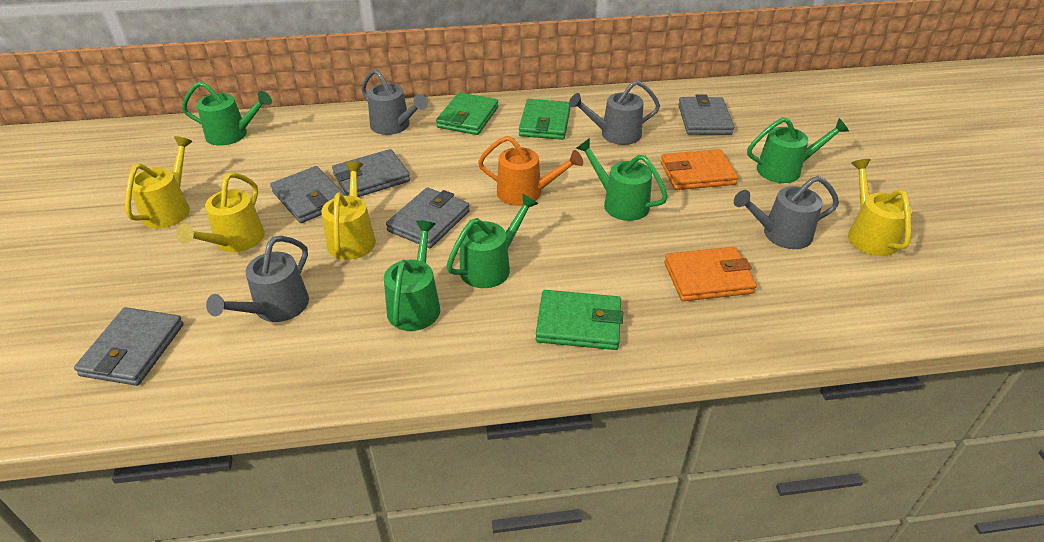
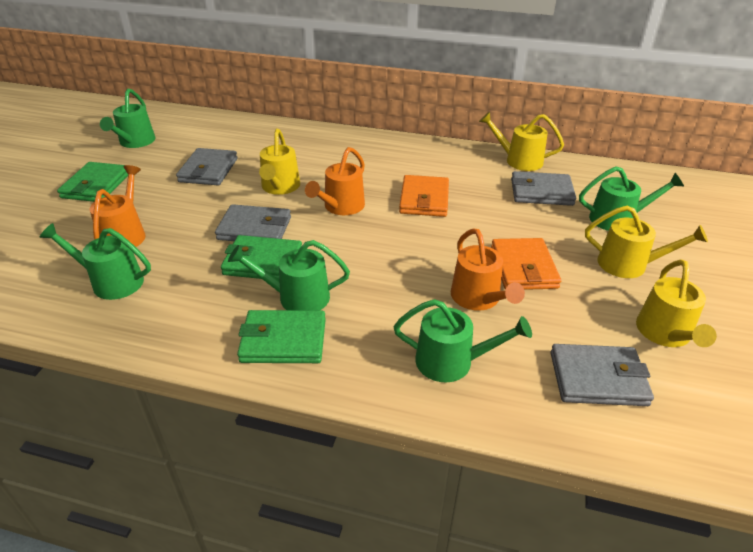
grey wallet: [74,307,184,386] [270,166,346,223] [332,149,410,197] [386,187,470,248] [678,94,734,135] = 5 -> [176,148,238,185] [215,204,291,241] [511,171,576,206] [550,344,654,406] = 4
grey watering can: [206,236,309,322] [361,69,428,135] [569,80,660,145] [734,176,839,249] = 4 -> none = 0
orange watering can: [478,136,583,206] = 1 -> [89,165,145,247] [305,147,365,215] [451,228,525,310] = 3

